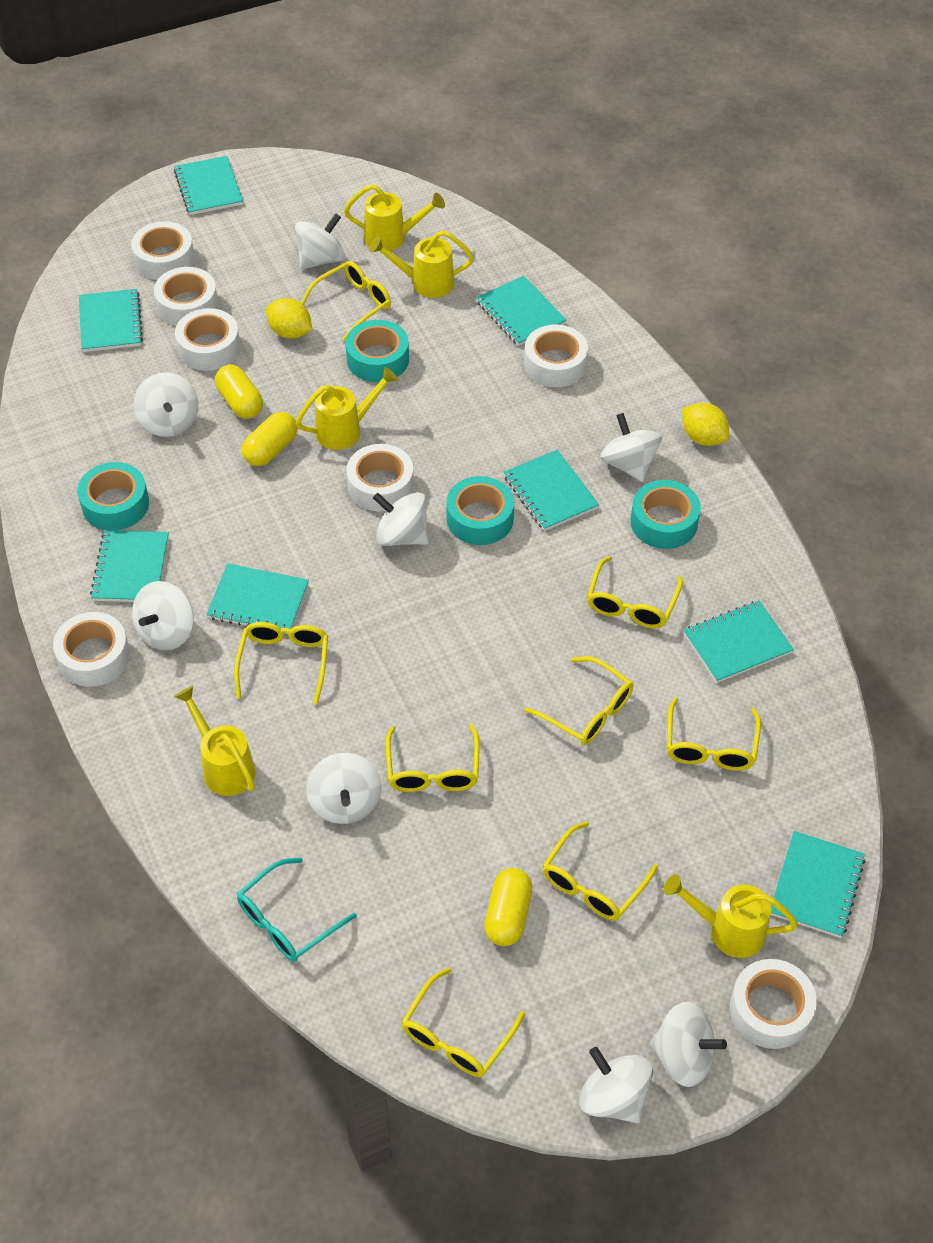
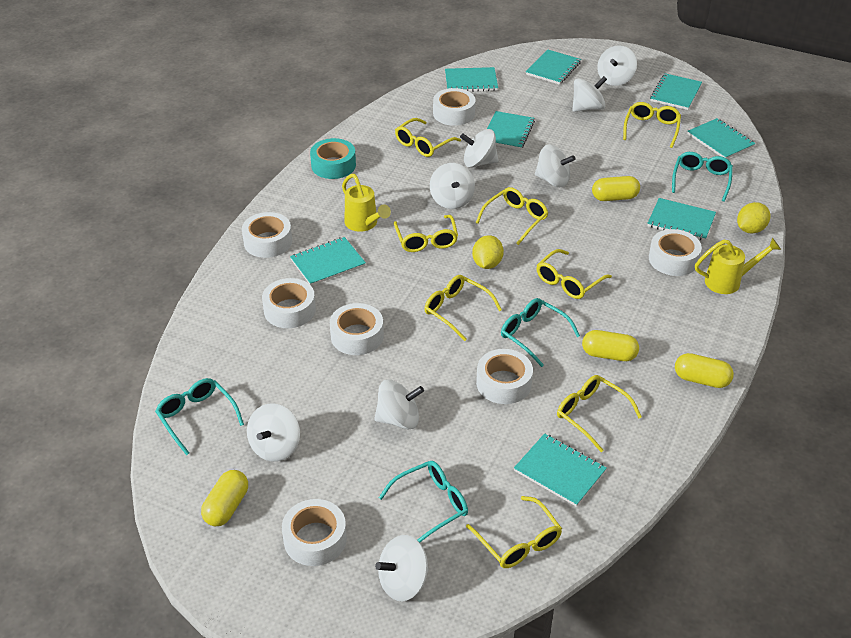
turquoise glasses: [237,858,357,962] = 1 -> [155,378,244,456] [379,461,468,543] [501,298,580,367] [672,152,733,202] = 4
turquoise tape: [77,462,149,530] [345,320,409,382] [446,476,514,545] [631,480,701,549] = 4 -> [310,138,356,179] = 1
yellow capsule: [215,365,263,419] [242,412,297,466] [484,868,532,946] = 3 -> [201,470,248,526] [582,330,639,361] [592,176,640,201] [675,353,734,388] = 4
yellow watering can: [174,686,256,796] [296,367,398,450] [344,184,445,251] [369,231,474,298] [663,874,798,958] = 5 -> [342,174,391,232] [695,238,781,294] = 2

